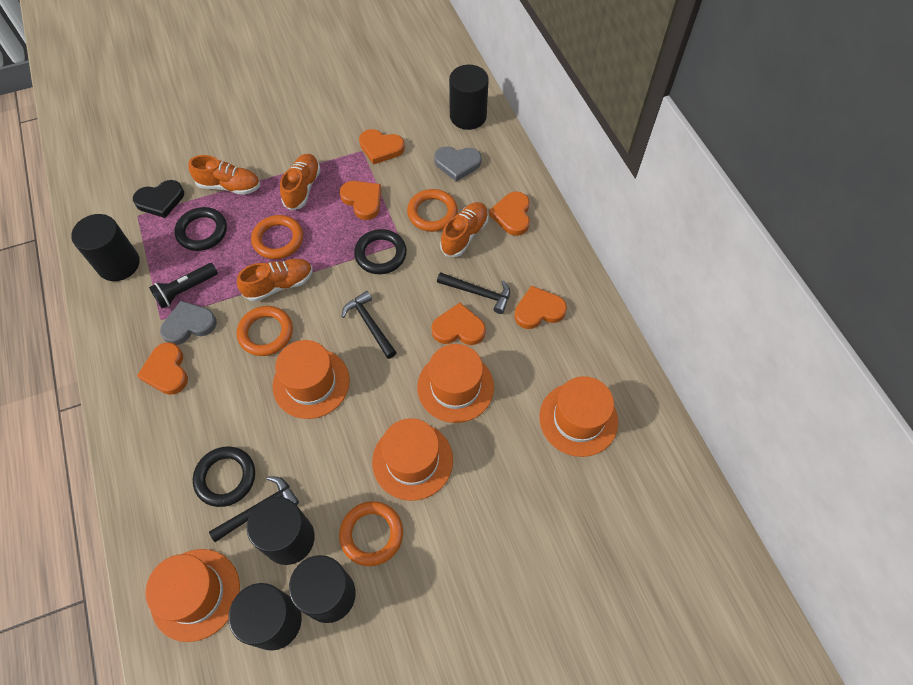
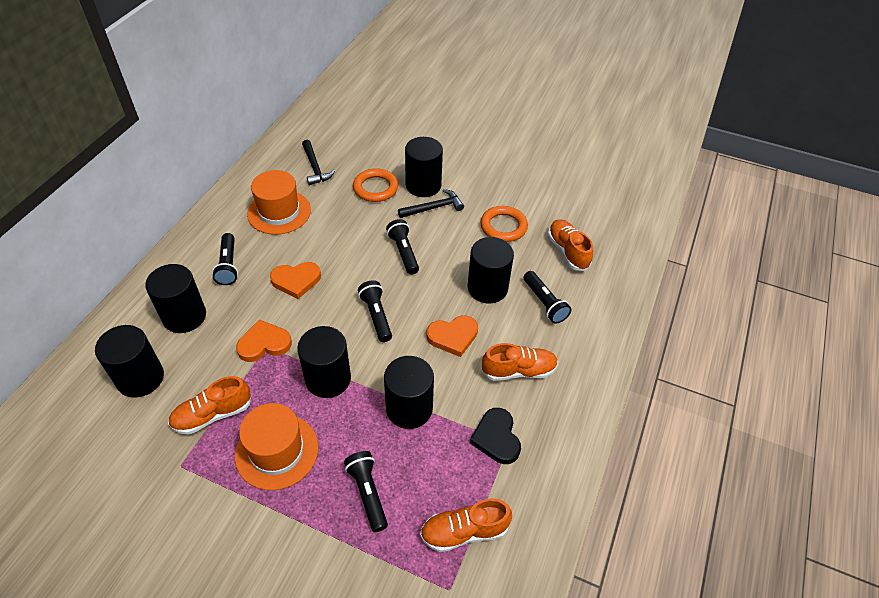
black cylinder: [71,214,140,281] [228,583,302,651] [247,497,315,565] [289,555,356,623] [449,65,489,130] = 5 -> [95,325,164,398] [145,264,206,333] [297,326,351,398] [384,356,434,429] [405,137,443,197] [468,237,514,304] = 6
black flashlight: [149,263,218,309] = 1 -> [212,233,238,285] [344,451,388,532] [358,280,392,342] [386,219,419,275] [524,271,571,324] = 5
black hammer: [209,476,299,542] [341,291,397,359] [437,272,510,314] = 3 -> [302,140,335,185] [398,189,464,218] = 2
black ring: [174,207,227,251] [193,446,255,507] [354,229,407,274] = 3 -> none = 0
grey heart: [160,301,217,345] [434,146,481,182] = 2 -> none = 0
orange hat: [145,549,240,642] [273,340,350,419] [372,418,453,501] [417,344,494,423] [539,376,618,457] = 5 -> [235,403,318,490] [247,170,311,235] = 2
orange heart: [137,342,188,395] [340,181,381,220] [359,129,405,165] [432,303,486,345] [489,191,530,236] [514,286,567,329] = 6 -> [236,320,292,362] [270,262,321,299] [427,315,478,357] = 3
orange ring: [237,306,293,356] [251,215,303,259] [339,501,403,566] [407,189,458,232] = 4 -> [353,168,398,202] [481,206,528,242] = 2

